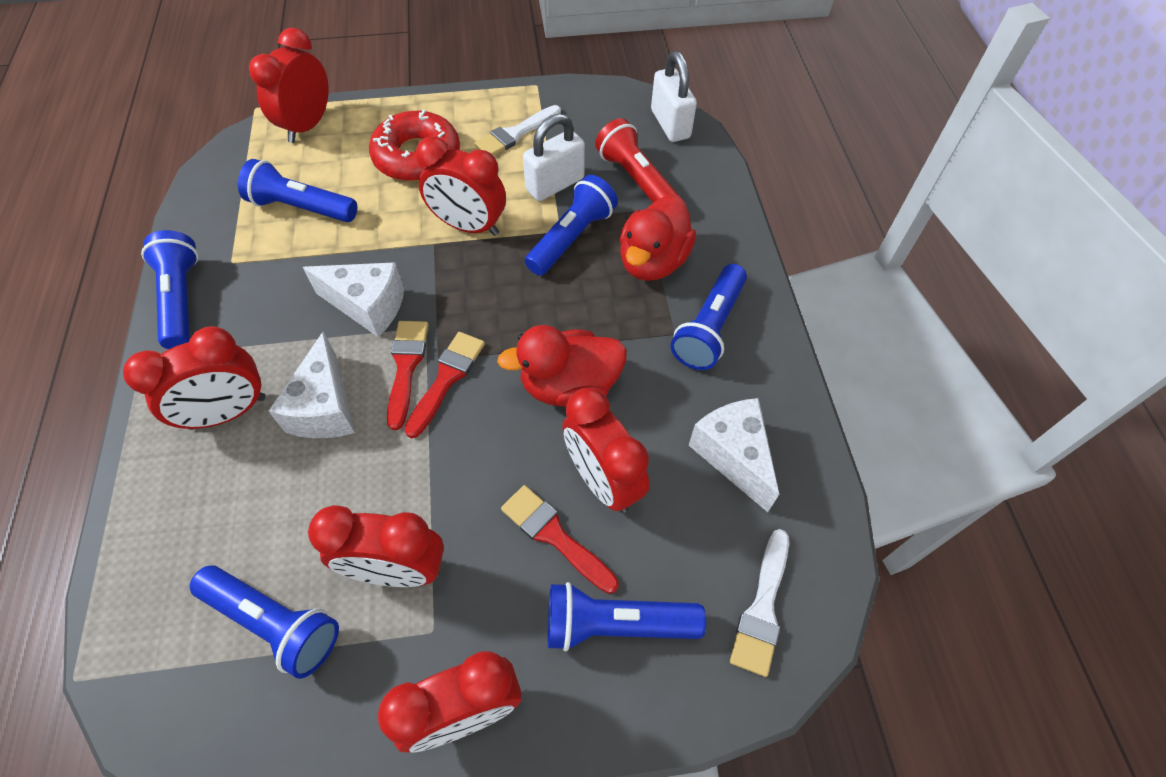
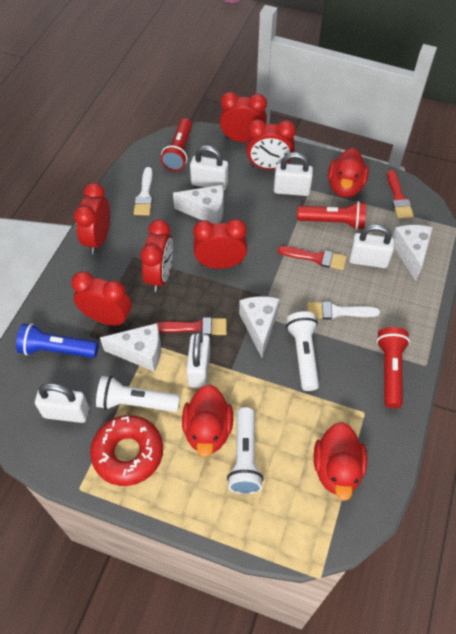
blue flashlight: [141,230,199,349] [190,566,339,679] [238,159,357,222] [525,175,618,276] [548,582,706,652] [670,264,747,370] = 6 -> [16,323,98,358] = 1
red duck: [497,325,627,407] [619,194,696,281] = 2 -> [182,384,233,457] [314,422,367,501] [328,148,369,197] = 3
red flashlight: [595,118,680,203] = 1 -> [161,118,192,171] [297,201,366,230] [377,327,410,408] = 3
white cheese: [269,331,355,438] [303,262,404,337] [689,398,779,512] = 3 -> [100,323,161,372] [173,185,224,224] [239,296,279,357] [392,225,433,281] = 4
white flashlight: none = 0 -> [96,376,180,412] [227,407,264,494] [286,311,319,391] = 3
white padlock: [523,113,585,201] [651,51,697,142] = 2 -> [35,383,89,423] [186,331,210,388] [190,146,228,191] [274,152,313,196] [349,224,394,268] = 5

